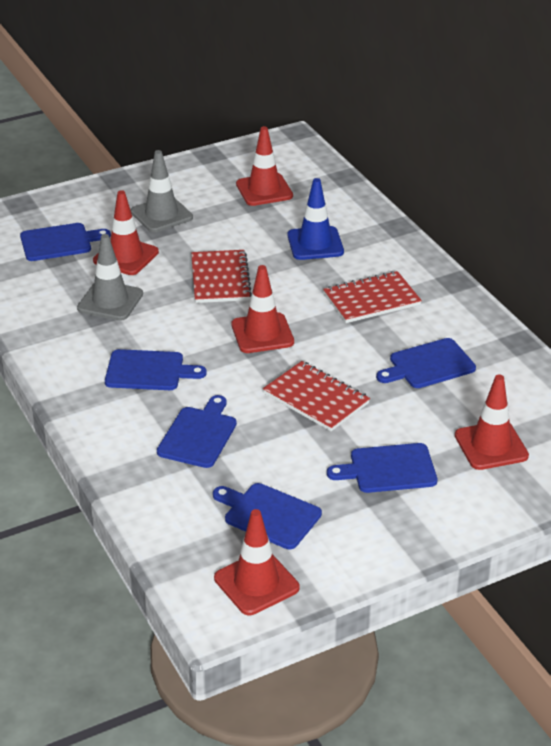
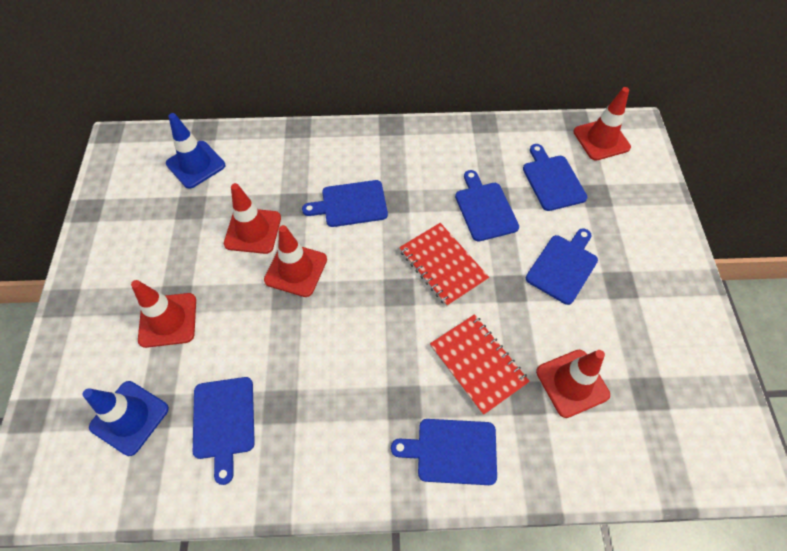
blue traffic cone: [287,178,344,260] = 1 -> [83,381,169,456] [166,113,225,189] = 2
grey traffic cone: [77,234,143,321] [131,150,193,232] = 2 -> none = 0
red notebook: [191,250,252,303] [263,361,370,431] [323,271,422,323] = 3 -> [399,223,489,307] [430,314,530,415] = 2

